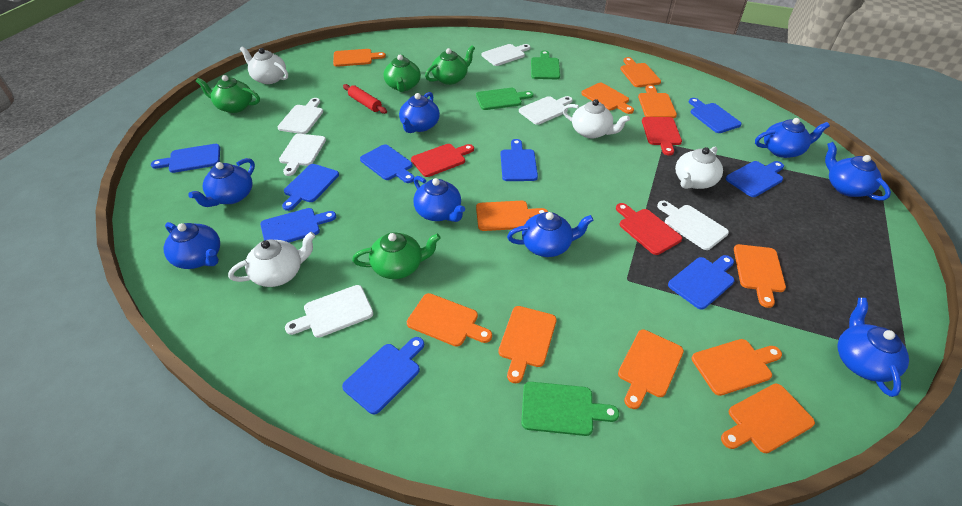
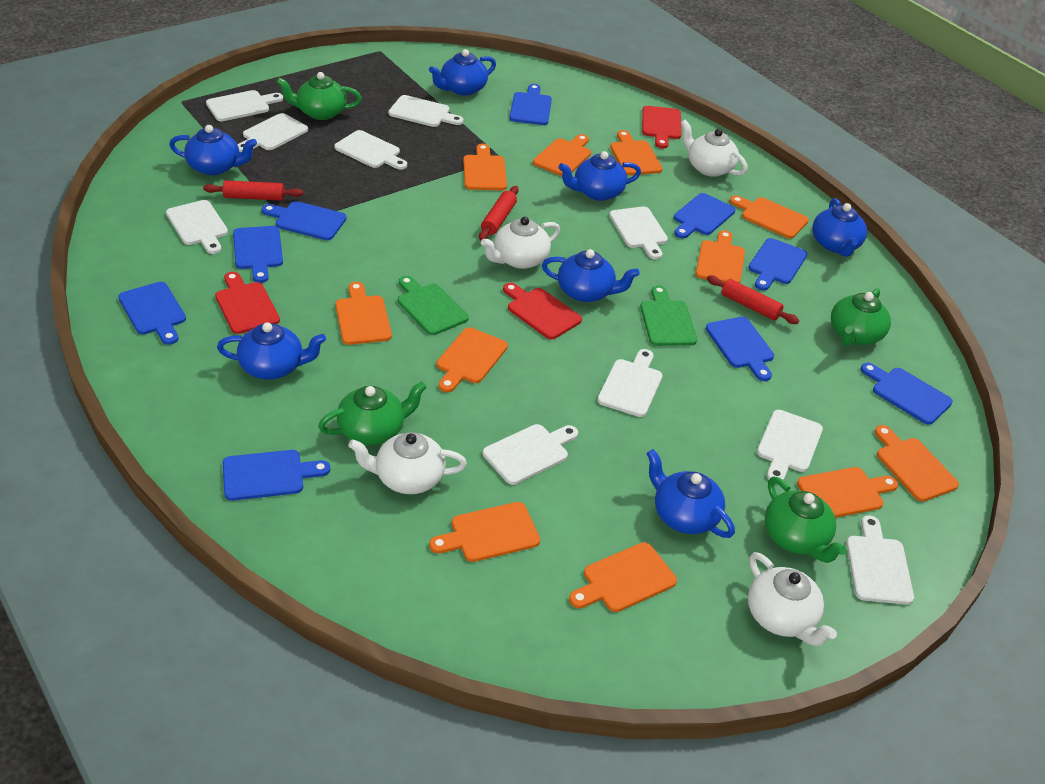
blue teapot: [164,222,220,269] [188,158,255,207] [399,92,440,133] [413,176,465,222] [507,212,593,257] [755,118,830,158] [825,142,891,201] [838,298,909,397] = 8 -> [169,125,257,175] [217,322,326,380] [429,49,496,96] [542,249,640,302] [558,151,641,201] [646,449,735,538] [812,198,867,257] = 7
green cutting board: [476,88,534,110] [521,382,619,436] [531,51,560,79] = 3 -> [398,276,469,335] [640,285,697,346] = 2
red rolling pin: [343,84,387,114] = 1 -> [203,180,303,201] [479,186,518,241] [707,275,799,324] = 3
white cutting board: [278,98,323,134] [279,134,326,176] [285,285,373,338] [482,44,530,66] [519,96,573,125] [657,201,729,250] = 6 -> [166,200,228,254] [206,90,283,121] [237,113,308,152] [334,130,407,170] [388,95,464,127] [483,424,578,485] [597,349,663,417] [609,206,668,259] [757,410,823,480] [846,515,914,605] = 10

